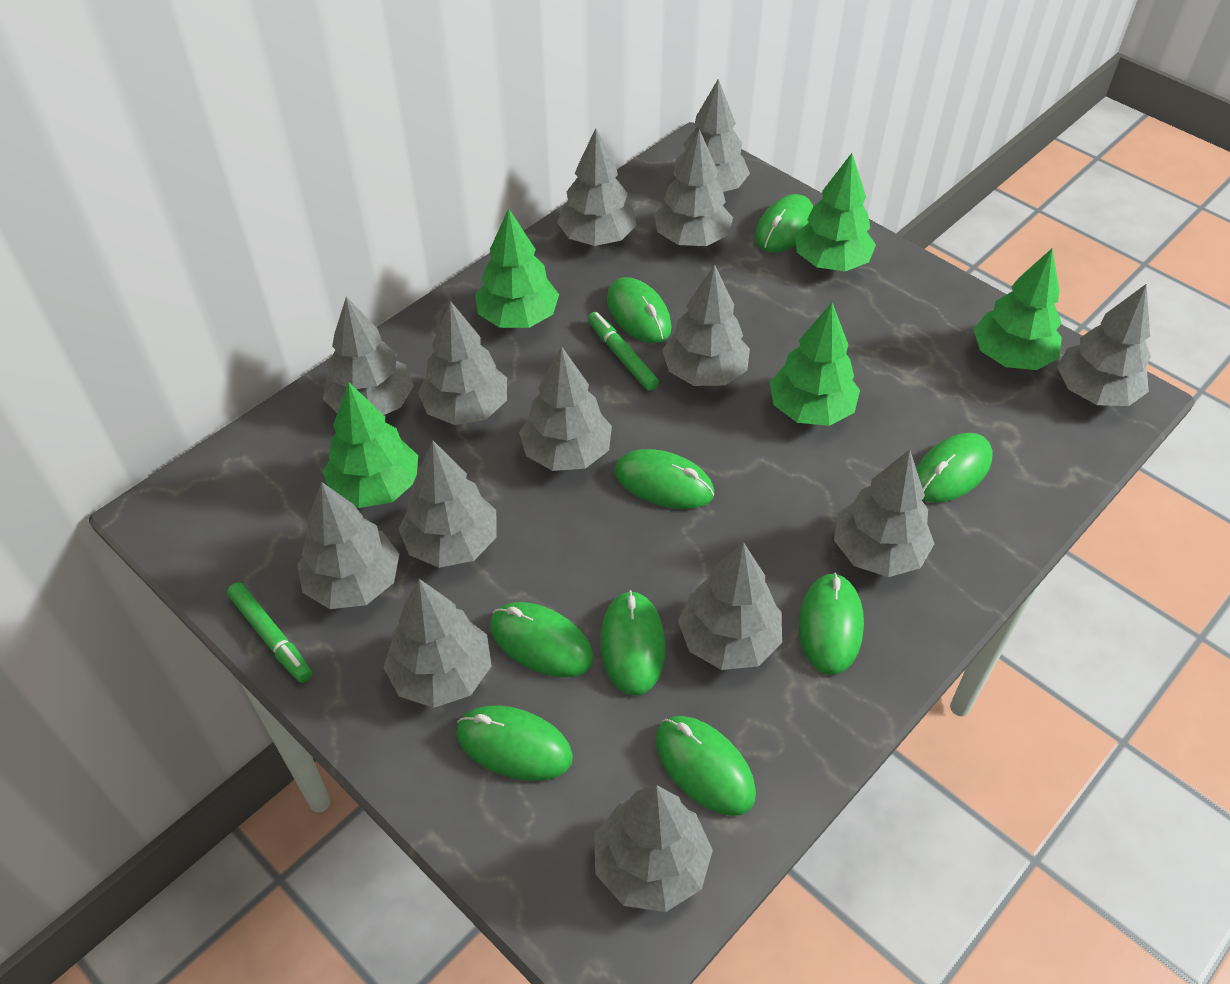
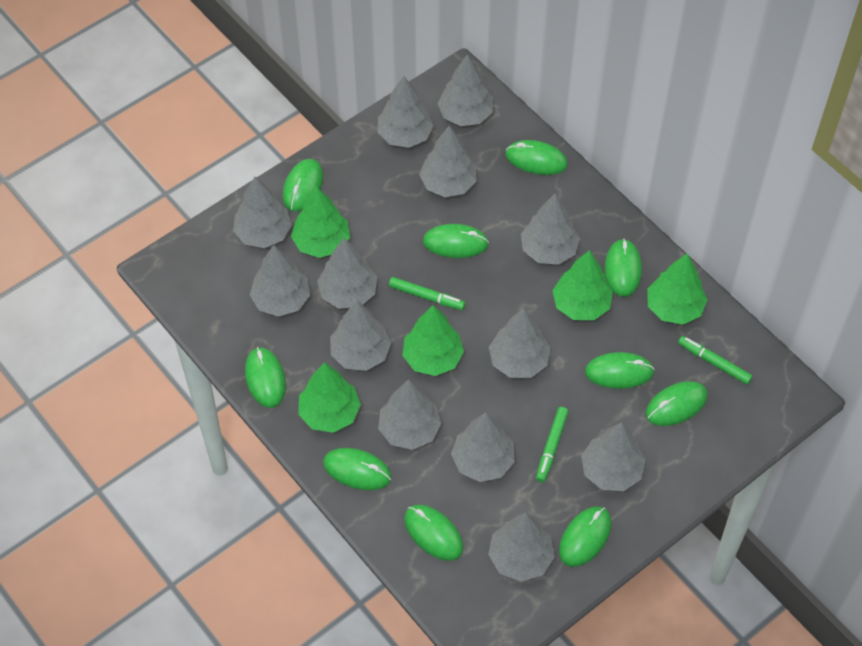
green marker: [227,582,312,683] [588,312,659,391] = 2 -> [389,277,465,310] [536,407,569,482] [678,336,753,385] = 3
green mouse: [456,705,573,781] [490,602,593,677] [600,590,665,696] [607,277,672,343] [614,449,714,509] [656,716,756,816] [755,194,813,253] [799,572,864,675] [916,433,992,503] = 9 -> [245,347,286,408] [283,159,323,212] [323,448,391,490] [404,505,463,561] [423,224,489,258] [506,140,568,175] [559,506,611,567] [585,352,655,389] [605,239,642,297] [646,381,708,426] = 10
grey tree: [297,482,399,609] [323,297,414,415] [383,579,491,708] [399,441,497,568] [418,301,507,425] [519,346,612,471] [557,128,637,246] [594,785,713,912] [654,129,733,246] [662,264,750,386] [673,79,750,192] [678,542,782,670] [834,450,934,577] [1057,284,1151,406] = 14 -> [233,177,292,248] [250,245,310,317] [317,238,377,309] [330,301,391,371] [377,76,434,148] [378,379,441,450] [419,126,477,197] [437,54,493,126] [451,412,515,482] [488,513,555,582] [489,308,550,378] [521,194,580,265] [581,422,646,491] = 13

